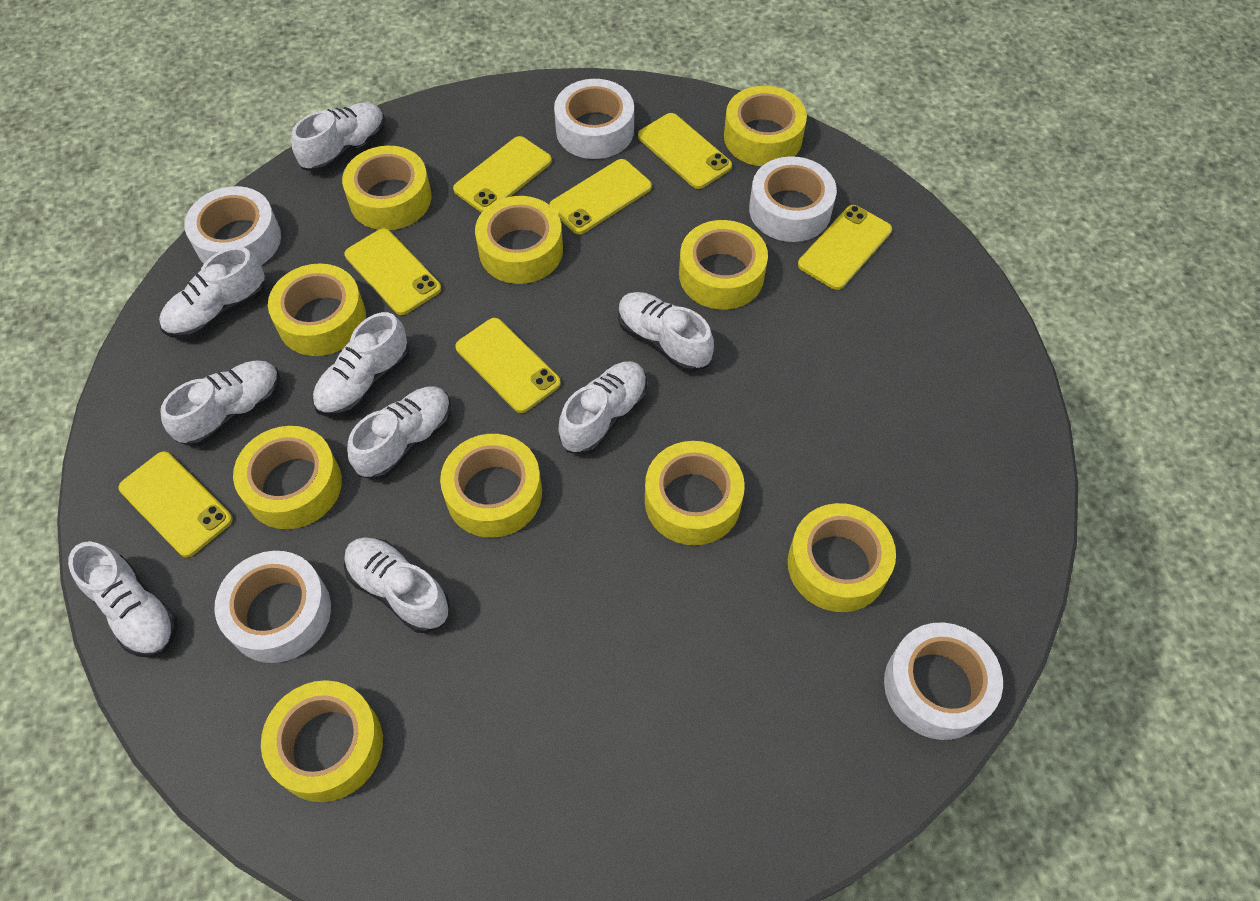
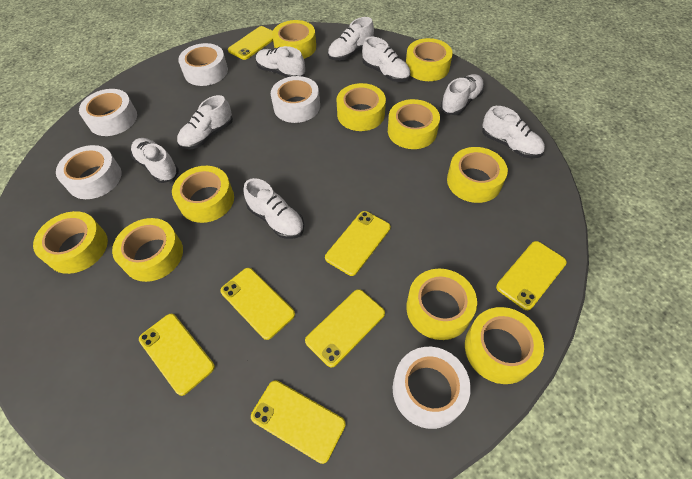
white shoe: [68,541,177,657] [159,247,266,339] [161,360,281,447] [292,102,385,172] [313,312,410,417] [344,537,450,633] [347,387,451,480] [558,361,647,455] [618,292,714,372] = 9 -> [131,138,179,183] [177,95,233,149] [244,178,304,239] [256,46,305,78] [328,17,374,61] [362,36,410,82] [441,74,484,115] [482,106,545,158] = 8

